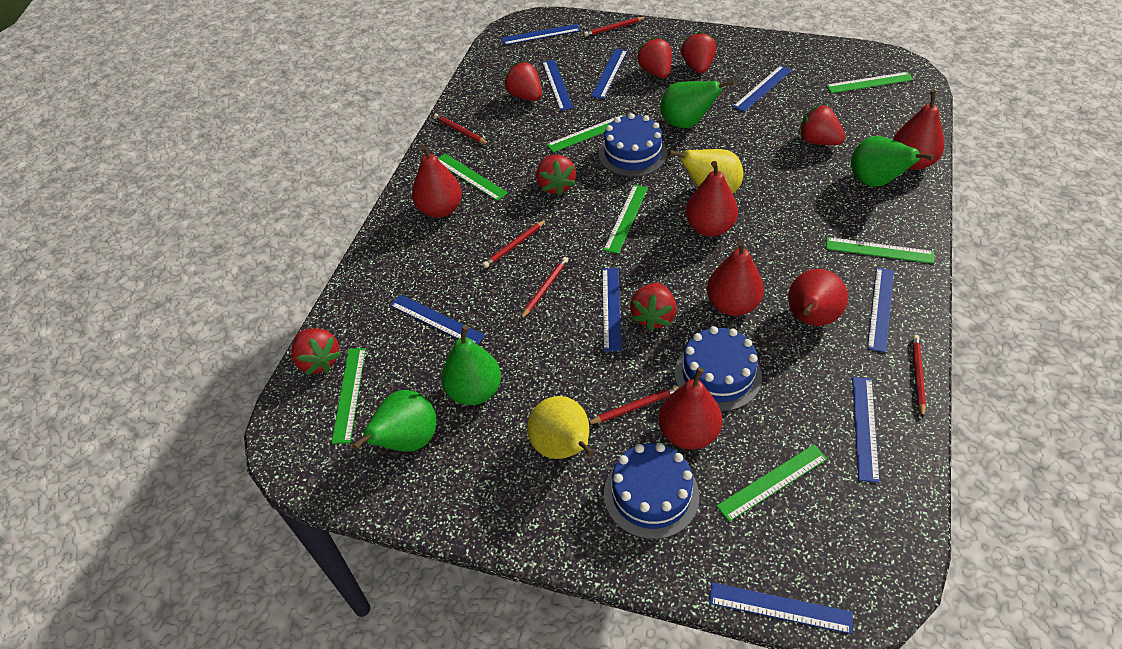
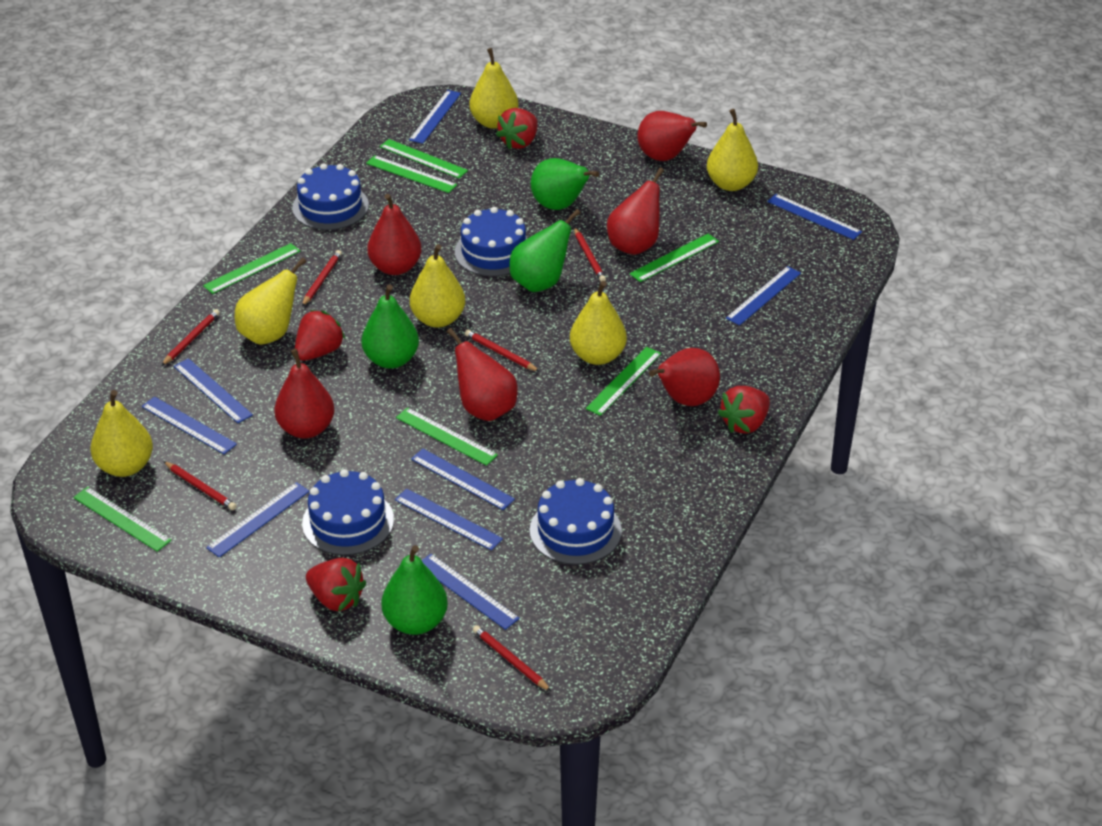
blue cake: [599,113,667,177] [604,443,699,539] [675,326,762,411] = 3 -> [292,163,369,230] [302,469,394,555] [455,207,528,276] [530,478,622,565] = 4
red strawberry: [291,328,342,375] [504,62,542,101] [536,155,576,196] [630,283,677,331] [637,37,672,78] [681,31,716,74] [799,104,845,145] = 7 -> [295,310,345,361] [306,558,367,612] [496,108,538,149] [718,386,770,434] = 4
yellow pear: [527,396,594,459] [669,149,743,194] = 2 -> [91,390,153,477] [235,257,306,345] [410,244,465,328] [469,48,519,129] [570,281,627,365] [707,109,758,191] = 6

